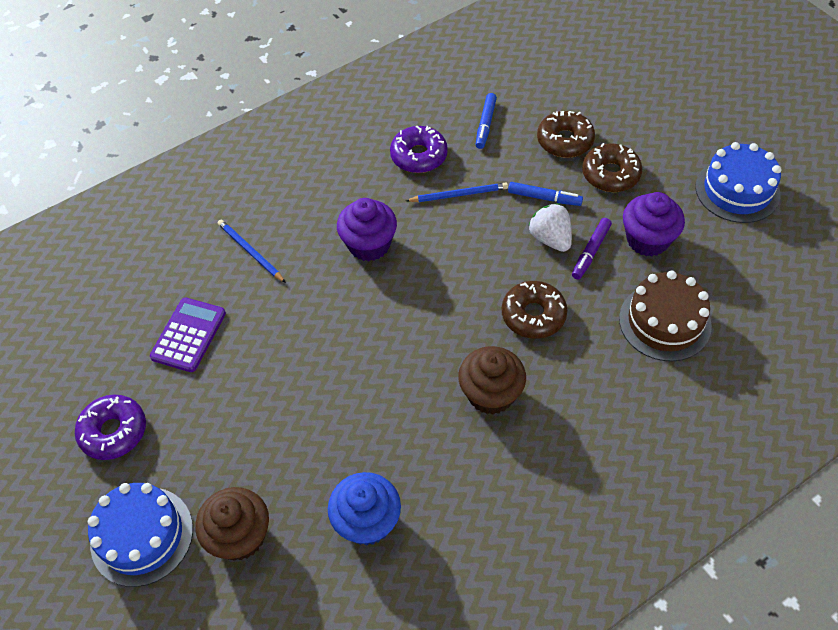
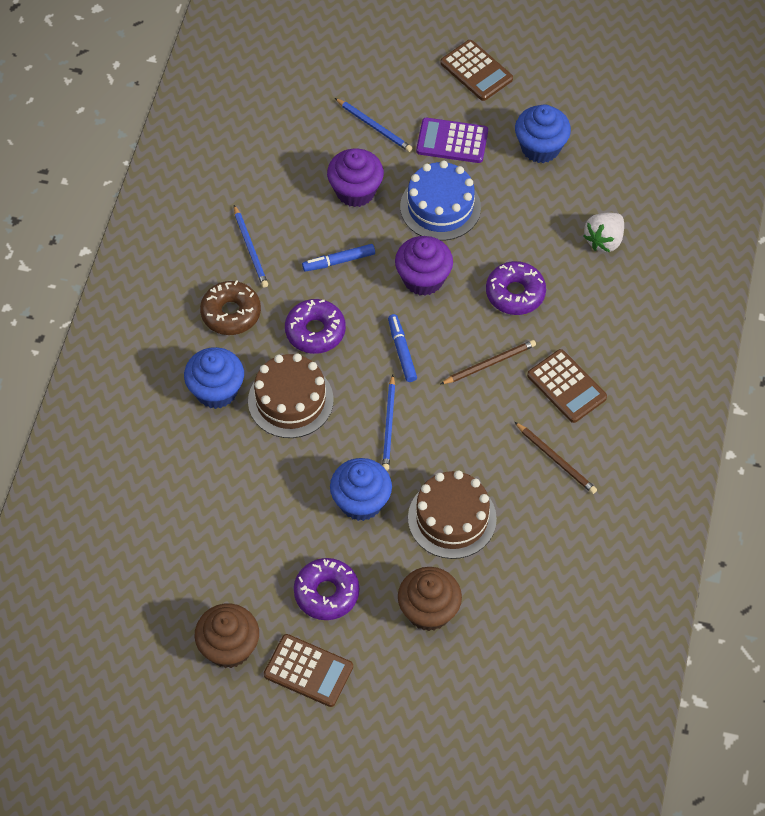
blue cake: [88,483,193,587] [695,142,782,223] = 2 -> [400,161,481,241] = 1
blue cupcake: [328,472,401,546] = 1 -> [184,347,244,409] [330,458,392,521] [515,104,571,163] = 3
blue pencil: [218,219,286,283] [406,183,508,202] = 2 -> [234,205,268,288] [335,98,412,152] [382,374,395,471] = 3
brown cake: [619,271,712,361] = 1 -> [248,353,334,438] [408,470,497,559] = 2
brown calculator: none = 0 -> [264,634,353,707] [440,40,513,101] [527,349,607,423] = 3
brown donut: [502,281,567,339] [537,111,595,158] [582,143,642,192] = 3 -> [200,280,261,335] = 1
brown pencil: none = 0 -> [441,340,536,384] [515,422,597,494] = 2
purple donut: [75,395,146,460] [390,126,448,173] = 2 -> [285,299,346,354] [294,558,359,620] [486,261,546,315] = 3
purple marker: [572,218,612,279] = 1 -> none = 0

